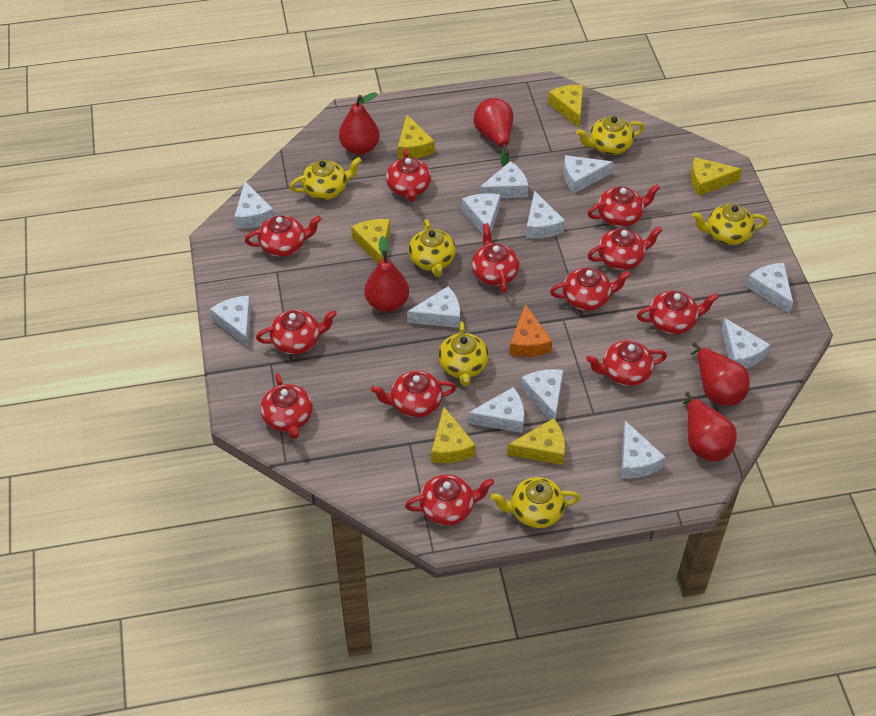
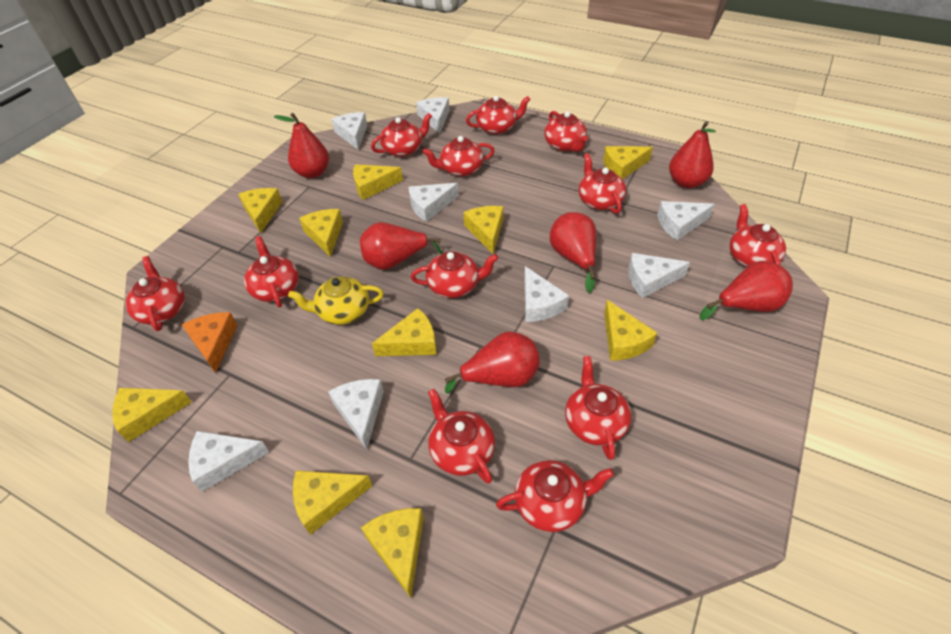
red pear: [339,92,380,155] [364,236,409,312] [473,98,513,167] [683,392,737,461] [690,342,750,406] = 5 -> [274,113,329,178] [360,222,443,270] [445,332,540,394] [550,212,596,293] [669,121,716,188] [700,261,793,320] = 6
white cheese: [210,296,251,348] [234,182,274,229] [407,286,460,328] [462,193,501,235] [468,387,524,433] [479,161,528,198] [521,369,563,420] [526,191,565,239] [563,155,613,193] [621,421,665,479] [721,318,770,368] [746,263,793,314] = 12 -> [188,431,270,492] [328,379,384,450] [332,112,367,150] [408,183,459,222] [416,97,450,134] [524,266,569,322] [628,253,690,298] [657,201,715,241] = 8
yellow cheese: [351,219,390,264] [398,115,435,159] [431,407,476,463] [507,418,565,465] [548,85,583,128] [691,157,742,196] = 6 -> [112,388,192,442] [238,188,282,233] [293,471,372,535] [299,209,343,257] [353,164,403,200] [361,508,424,598] [372,308,437,356] [463,206,503,254] [603,146,653,179] [604,300,657,361] = 10
yellow teapot: [290,157,362,200] [408,219,456,277] [438,321,489,386] [491,477,581,528] [576,116,645,155] [692,204,768,245] = 6 -> [288,277,384,325] = 1

